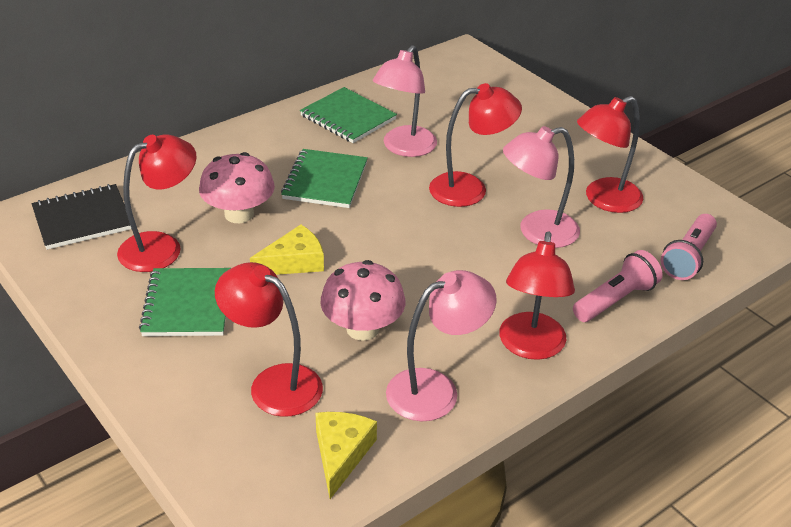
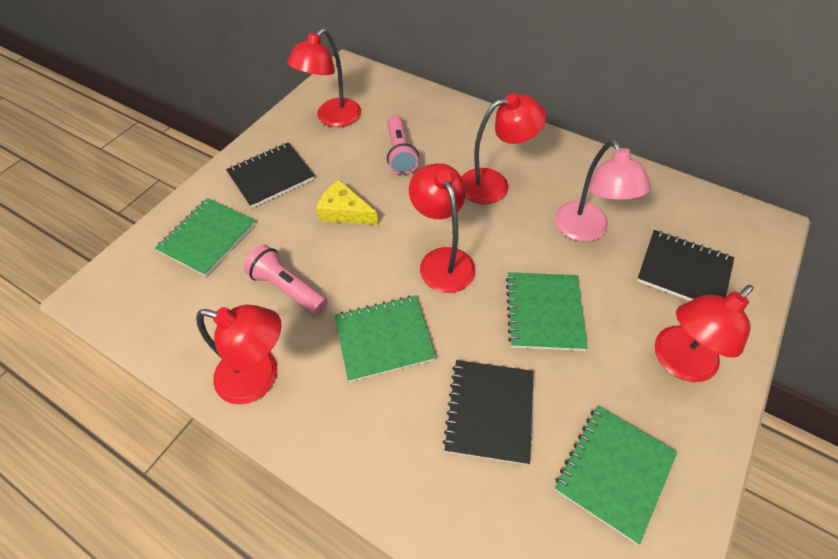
black notebook: [31,184,131,250] = 1 -> [226,142,315,208] [443,360,533,465] [637,230,734,301] = 3
green notebook: [139,268,231,336] [281,149,368,208] [300,87,397,143] = 3 -> [155,198,256,277] [334,295,436,382] [506,272,588,351] [555,406,677,544] = 4
pink lamp: [372,45,437,157] [386,270,497,421] [503,126,580,248] = 3 -> [555,140,651,242] = 1
pink mushroom: [199,152,275,223] [320,260,405,341] = 2 -> none = 0
yellow cheese: [250,225,324,275] [316,412,377,499] = 2 -> [316,180,378,225] = 1

